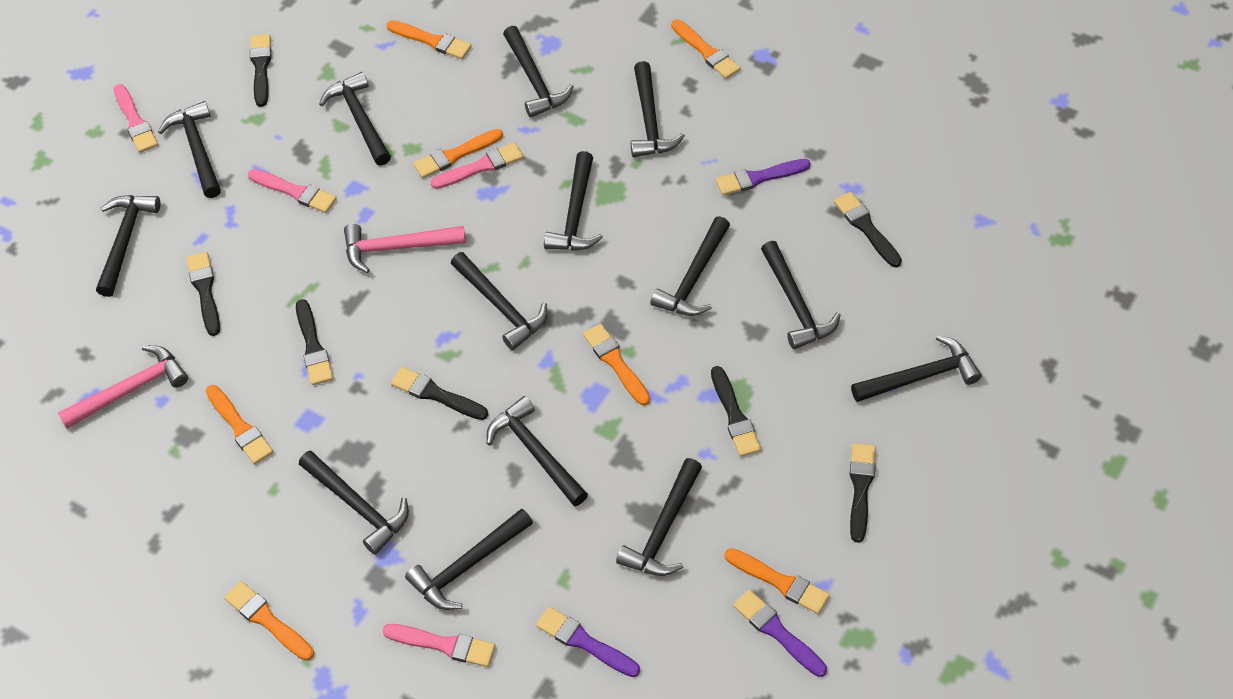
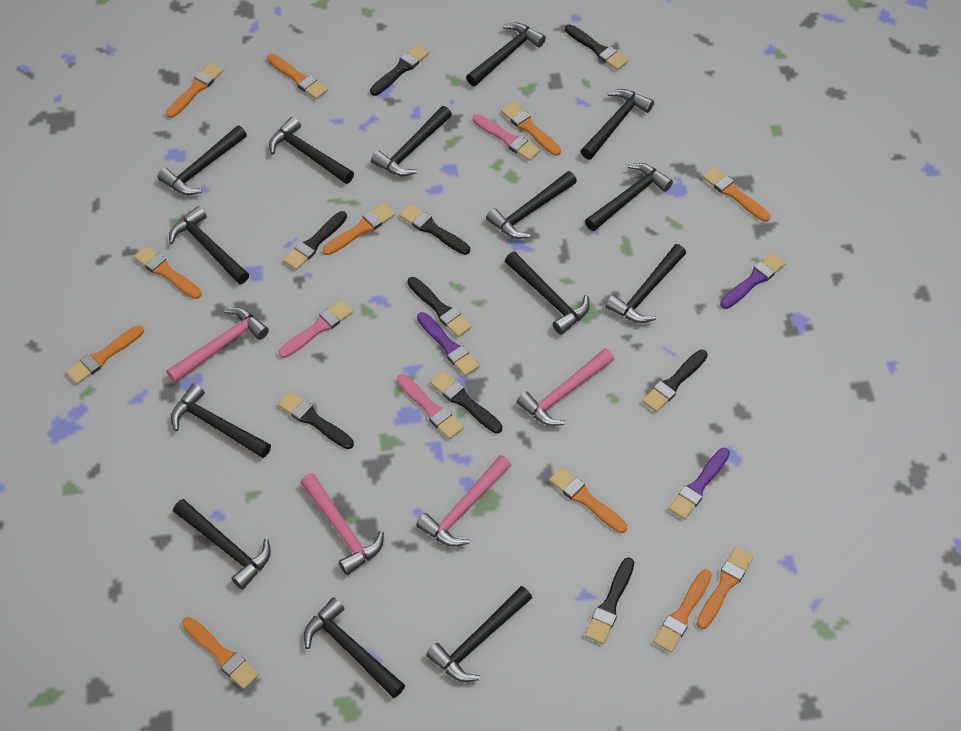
black brush: [187,252,220,336] [250,34,272,107] [296,299,333,385] [391,367,488,420] [711,366,761,457] [834,192,902,267] [849,443,876,543] = 7 -> [278,391,354,449] [283,211,347,270] [370,45,429,96] [399,204,470,255] [407,277,472,337] [430,371,502,433] [565,24,628,70] [585,557,634,644] [642,350,708,412] = 9
orange brush: [206,385,273,464] [224,581,314,661] [386,20,471,59] [413,129,503,178] [583,323,650,405] [671,20,741,79] [724,548,830,614] = 7 -> [66,325,144,384] [134,246,202,299] [166,63,223,118] [182,617,259,689] [267,54,328,99] [323,204,395,255] [501,102,561,156] [549,467,627,533] [653,570,712,653] [696,547,754,629] [702,167,770,222] = 11
pink brush: [114,84,158,153] [248,169,337,213] [382,624,495,667] [430,142,523,189] = 4 -> [279,300,353,358] [397,374,464,439] [473,114,540,161] = 3
pink hammer: [58,345,188,429] [344,224,466,273] = 2 -> [167,307,269,383] [300,473,384,575] [416,455,511,547] [517,348,614,426] = 4

